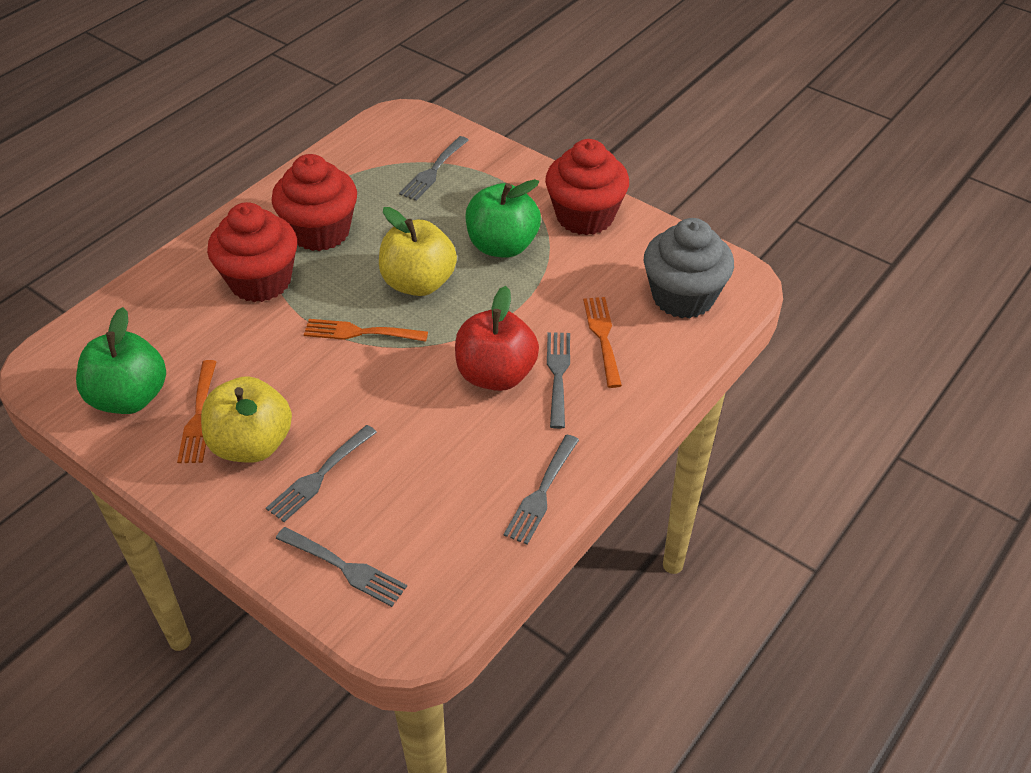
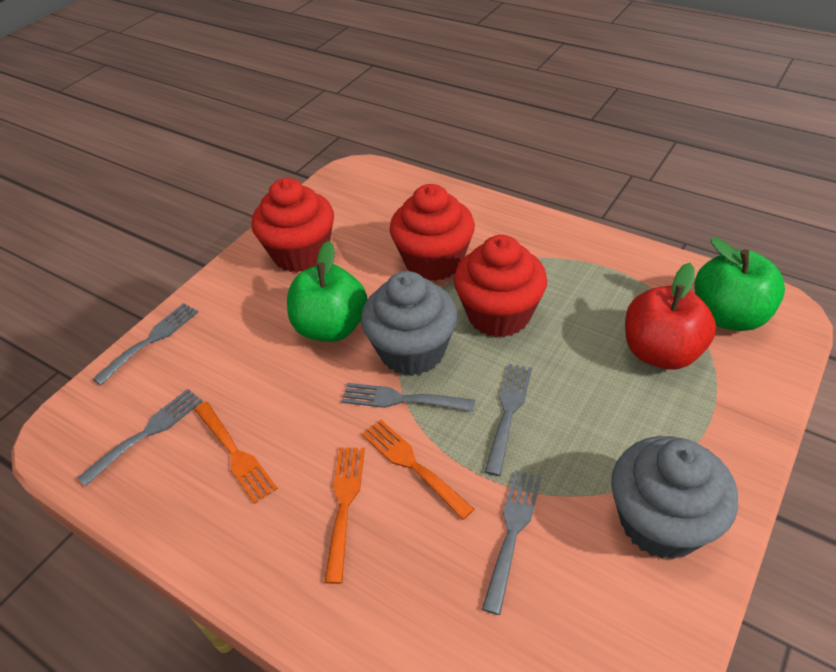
grey cupcake: [644,218,734,319] = 1 -> [361,271,457,376] [611,436,738,559] = 2
yellow apple: [201,376,292,463] [379,207,457,296] = 2 -> none = 0

